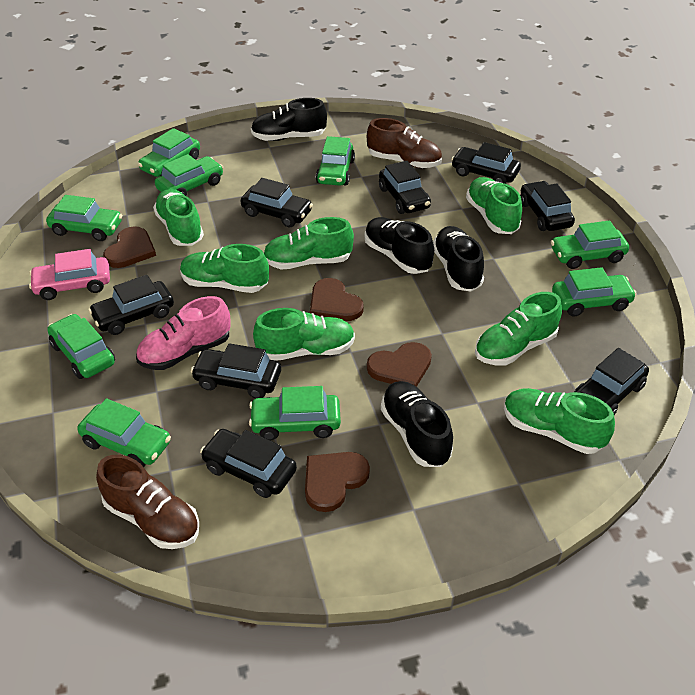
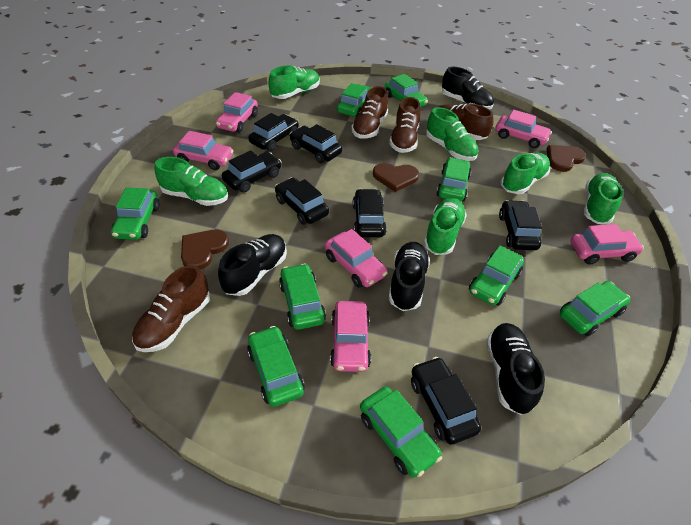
black car: [88,275,174,335] [191,343,281,399] [200,429,297,498] [241,178,313,227] [379,161,431,214] [451,142,521,184] [520,181,575,231] [575,348,649,415] = 8 -> [222,150,282,193] [248,113,299,151] [275,178,329,225] [290,124,342,163] [353,189,387,237] [411,357,481,445] [499,200,542,250] = 7
brown heart: [103,226,156,268] [305,452,370,512] [310,278,364,321] [367,342,432,387] = 4 -> [181,230,229,270] [373,163,419,192] [546,145,586,172] = 3
brown shoe: [96,455,199,549] [367,118,442,168] = 2 -> [132,265,210,352] [351,86,388,139] [389,97,421,153] [439,104,494,140] = 4
green shoe: [153,189,204,246] [180,244,269,293] [253,308,355,361] [264,217,354,269] [466,177,522,234] [475,292,562,366] [504,388,615,454] = 7 -> [154,157,228,206] [269,65,320,99] [424,198,467,255] [426,107,478,161] [501,153,550,194] [584,173,623,224] = 6
pink car: [29,249,110,300] = 1 -> [173,131,234,170] [216,92,258,133] [325,229,388,288] [330,301,371,372] [495,110,552,148] [570,224,644,265] = 6
pink shoe: [136,296,231,370] = 1 -> none = 0

